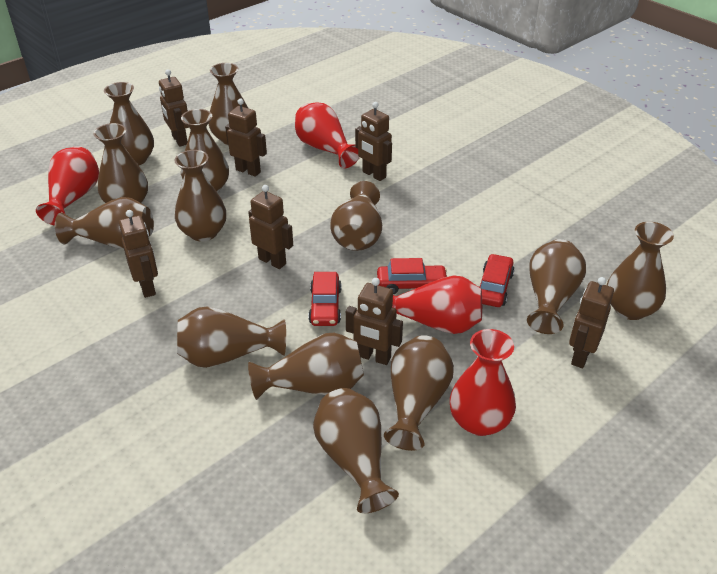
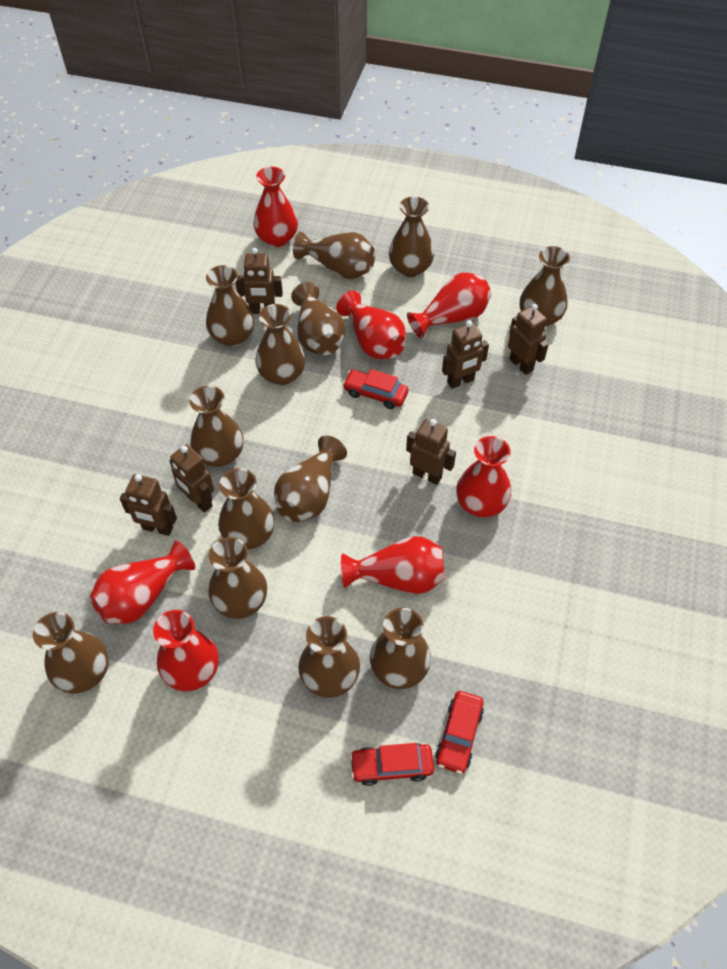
brown robot: [119,210,158,298] [159,69,189,147] [225,99,267,177] [248,185,293,269] [346,278,403,365] [355,102,392,181] [569,277,614,368] = 7 -> [120,474,177,536] [169,444,214,512] [235,248,283,314] [406,419,456,485] [442,321,489,389] [508,304,549,375] = 6
red vase: [36,146,99,226] [295,102,360,168] [392,275,482,334] [450,329,516,436] = 4 -> [89,540,195,624] [153,610,219,691] [253,167,298,247] [336,290,406,359] [341,536,445,594] [407,273,491,339] [456,436,511,517] = 7

